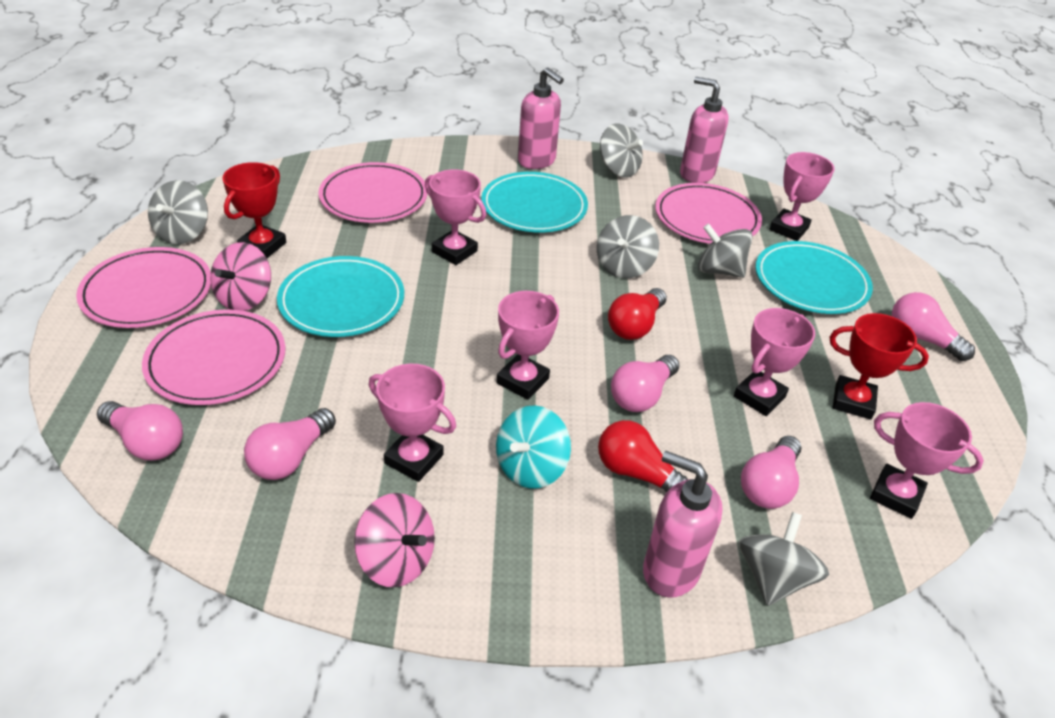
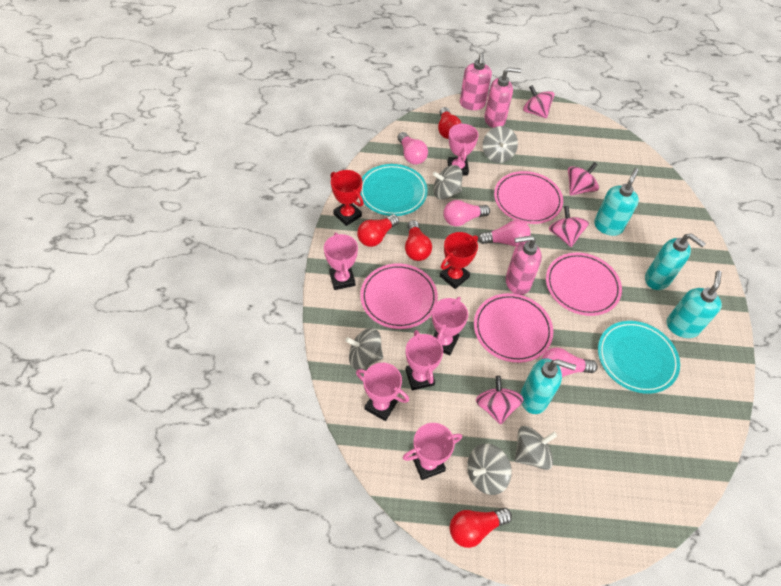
pink light bulb: [97,401,183,460] [244,408,336,480] [611,355,679,412] [741,436,801,509] [892,292,975,361] = 5 -> [397,132,428,165] [444,200,490,226] [478,220,531,247] [542,347,598,377] = 4
pink spinning top: [210,242,271,311] [354,493,435,587] = 2 -> [476,376,523,425] [523,85,555,119] [548,206,589,247] [568,162,599,196] = 4
red light bulb: [598,420,688,492] [608,288,667,340] = 2 -> [357,214,399,247] [405,220,432,261] [438,107,461,139] [450,508,512,548] = 4
turquoise plate: [277,256,404,337] [481,172,588,232] [755,241,873,314] = 3 -> [360,164,428,216] [598,321,680,394] = 2
turquoise soap dispenser: none = 0 -> [520,358,576,414] [594,168,639,236] [645,233,706,290] [667,270,722,338] = 4
turquoise spinning top: [496,405,571,488] = 1 -> none = 0

